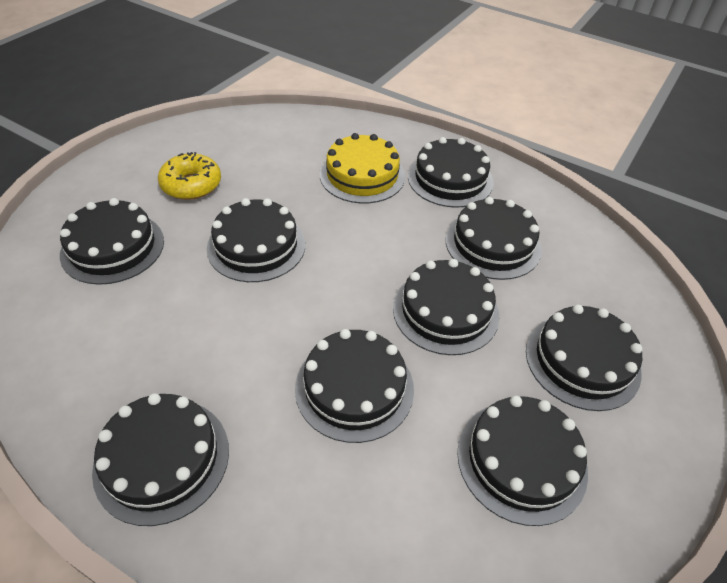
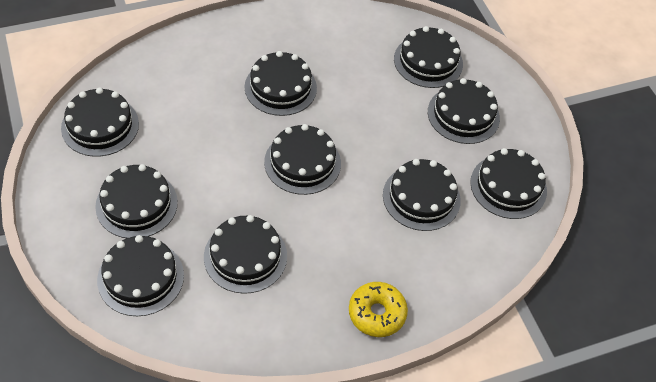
black cake: [60,198,164,285] [92,393,229,526] [207,198,305,282] [295,329,414,443] [393,259,499,355] [408,137,494,208] [446,197,542,280] [457,396,588,526] [526,304,642,411] = 9 -> [61,88,139,157] [95,164,178,238] [97,235,184,316] [204,215,287,294] [244,51,317,116] [264,124,341,195] [383,159,461,231] [394,26,463,88] [428,78,500,144] [470,148,547,219] = 10
yellow cake: [320,133,405,203] = 1 -> none = 0

